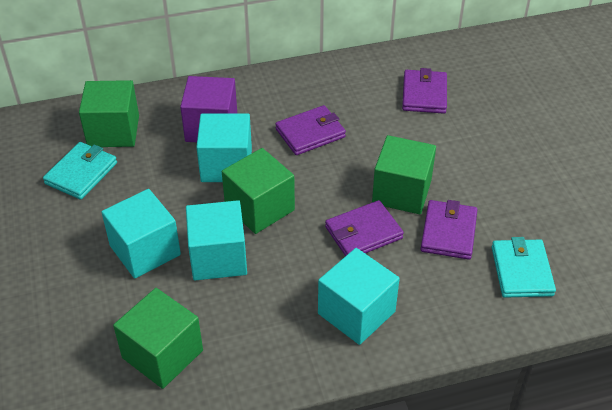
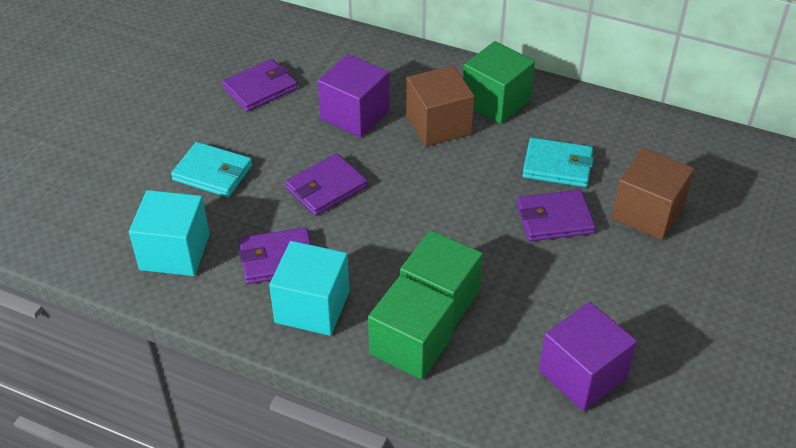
brown cube: none = 0 -> [406,65,475,147] [611,148,694,240] = 2
green cube: [79,80,139,147] [113,288,203,389] [222,148,295,234] [372,135,436,214] = 4 -> [368,275,455,380] [400,230,483,328] [463,41,535,124] = 3
purple cube: [180,76,237,142] = 1 -> [318,54,389,138] [539,302,637,411] = 2
turquoise cube: [102,189,181,279] [186,200,247,280] [196,113,252,182] [318,248,400,345] = 4 -> [129,190,210,276] [269,241,349,336] = 2

